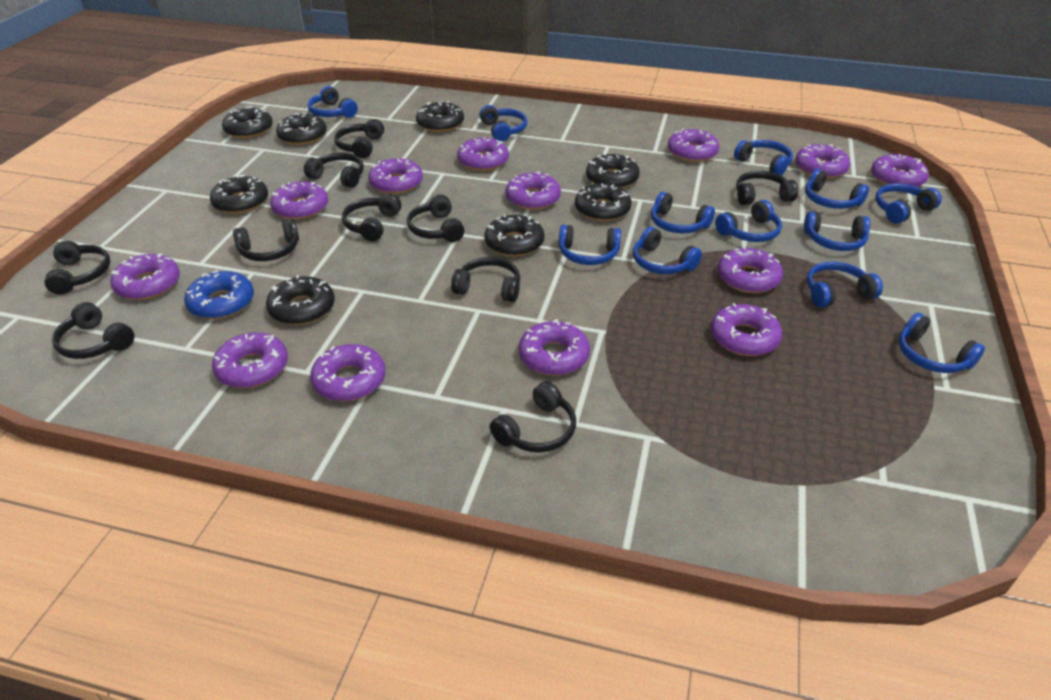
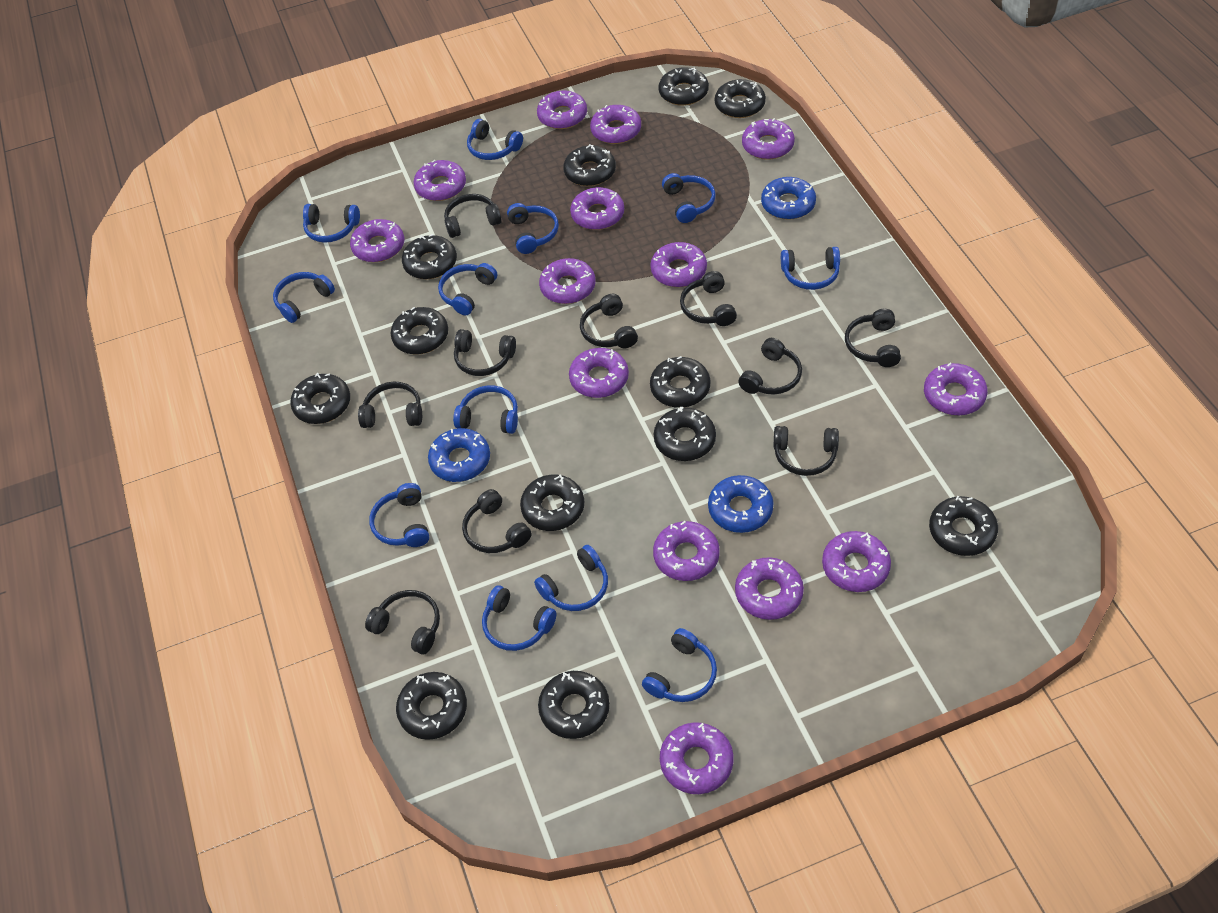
black donut: [210,174,268,214] [222,106,273,138] [266,275,335,325] [276,113,327,145] [416,101,464,132] [484,214,544,257] [575,183,632,221] [586,153,640,188] = 8 -> [290,373,350,424] [391,307,448,355] [396,672,467,740] [402,234,457,279] [520,474,584,531] [538,671,610,739] [563,144,616,186] [650,356,710,408] [654,407,716,461] [658,67,709,106] [715,79,766,118] [929,496,998,556] = 12
blue donut: [184,270,254,319] = 1 -> [428,428,490,482] [708,475,774,533] [761,177,816,220] = 3
purple donut: [110,253,180,300] [212,332,288,388] [270,181,328,220] [310,344,386,401] [368,158,423,194] [457,137,509,171] [505,171,561,210] [519,319,590,376] [668,129,719,162] [711,303,782,356] [718,246,783,293] [795,144,850,179] [871,154,929,187] = 13 -> [350,219,404,262] [414,160,466,201] [537,91,587,129] [539,258,596,304] [569,348,629,398] [570,187,624,230] [590,105,641,144] [651,242,707,287] [653,521,720,581] [660,722,733,794] [735,557,804,620] [742,118,795,160] [822,531,891,592] [924,363,988,416] = 14

